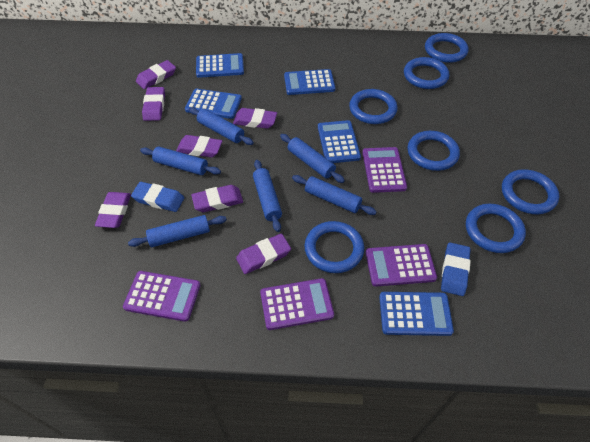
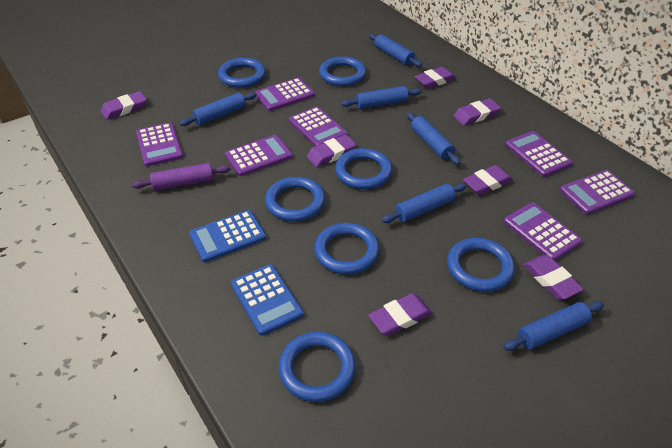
blue calculator: [185,89,242,119] [196,53,244,78] [284,69,335,95] [318,120,361,163] [379,292,454,336] = 5 -> [189,210,266,262] [231,264,303,336] = 2
blue eraser: [131,182,184,212] [441,243,471,296] = 2 -> none = 0
purple calculator: [123,271,201,322] [260,278,334,330] [362,147,407,193] [366,244,437,286] = 4 -> [136,123,183,166] [225,135,292,176] [255,78,314,111] [289,107,347,146] [504,203,582,261] [505,131,572,177] [560,170,635,215] = 7
purple rolling pin: none = 0 -> [132,163,231,191] = 1

